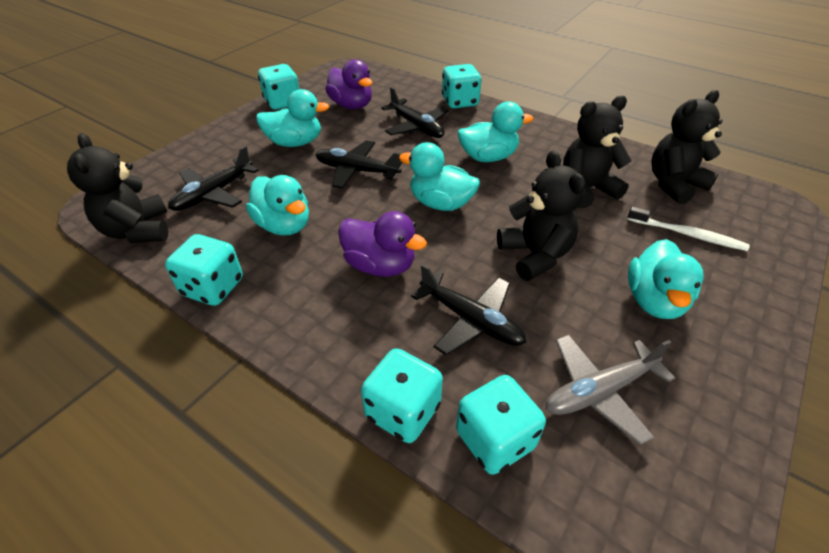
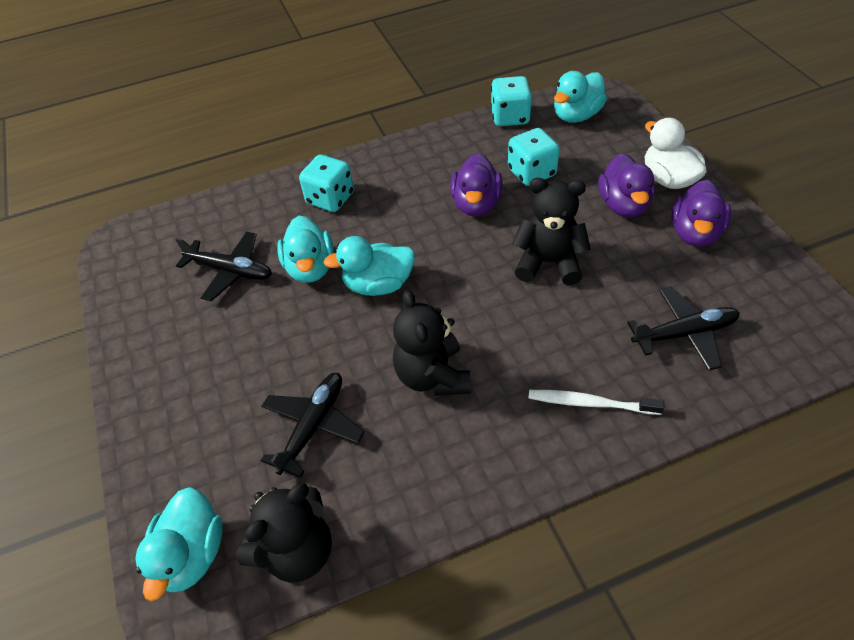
black plane: [168,146,259,211] [315,140,402,189] [381,87,449,138] [411,264,526,355] = 4 -> [175,231,272,301] [260,373,365,478] [627,287,740,371] = 3
black teddy bear: [67,133,168,243] [497,151,585,281] [563,96,632,208] [651,90,723,204] = 4 -> [236,483,332,583] [393,290,471,396] [512,178,591,285] = 3
grey plane: [546,335,675,445] = 1 -> none = 0
purple duck: [325,59,372,109] [338,211,427,277] = 2 -> [450,153,503,216] [598,153,655,217] [671,180,731,247] = 3
turquoise dice: [165,234,243,306] [258,64,299,110] [361,348,443,443] [442,64,482,108] [456,375,546,475] = 5 -> [299,155,354,212] [491,76,532,126] [508,128,560,186] = 3
turquoise duck: [246,175,309,236] [256,89,329,147] [399,142,480,211] [458,102,533,162] [628,239,704,319] = 5 -> [135,487,223,601] [277,216,334,283] [323,236,415,296] [554,71,607,123] = 4
white duck: none = 0 -> [645,118,707,189] = 1

